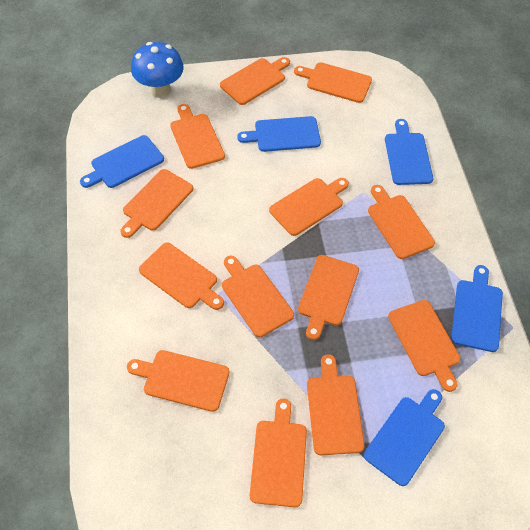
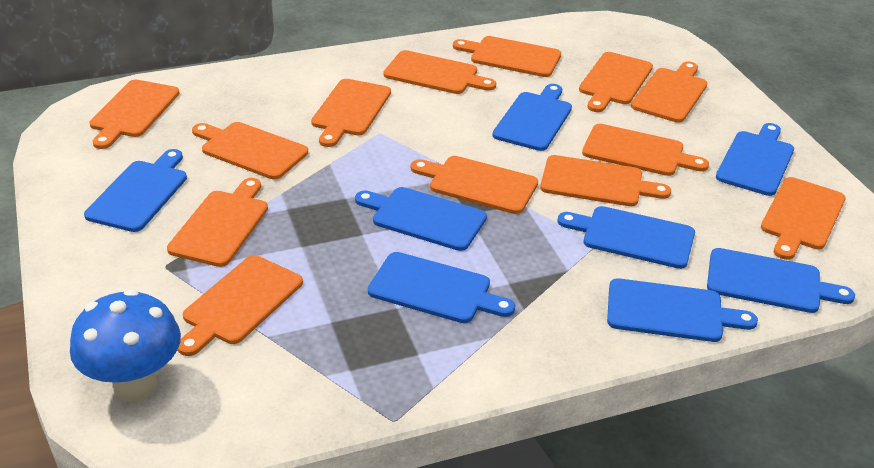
blue cutting board: [80,135,164,188] [237,116,321,152] [364,389,445,486] [385,119,433,185] [451,265,503,352] = 5 -> [84,149,187,232] [355,187,487,251] [368,252,515,323] [492,84,572,151] [557,206,695,269] [607,278,758,342] [707,248,855,313] [716,123,794,196] = 8

